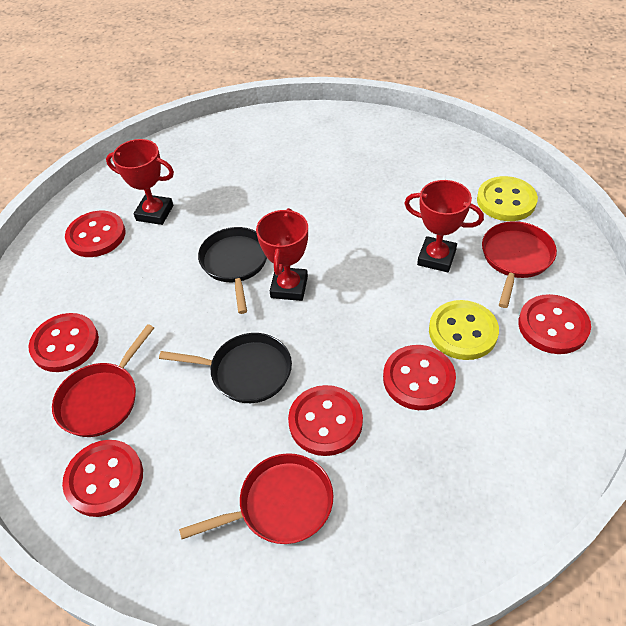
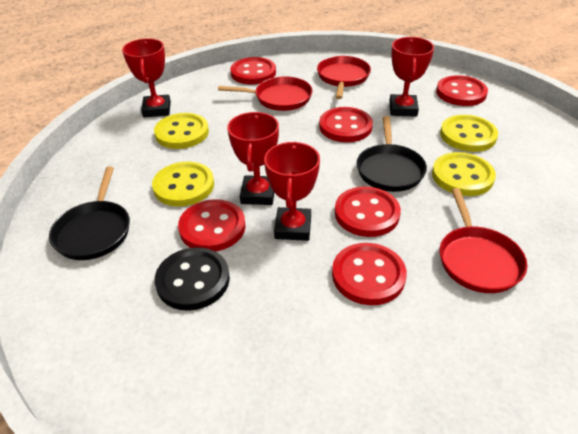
black button: none = 0 -> [155,247,230,311] = 1
red trophy: [106,139,174,225] [256,208,308,301] [404,180,484,272] = 3 -> [122,38,171,117] [227,112,279,205] [264,142,320,241] [389,37,434,117] = 4
yellow button: [429,300,499,360] [477,176,538,221] = 2 -> [152,162,214,207] [154,113,209,149] [432,152,496,196] [440,115,498,152] = 4

